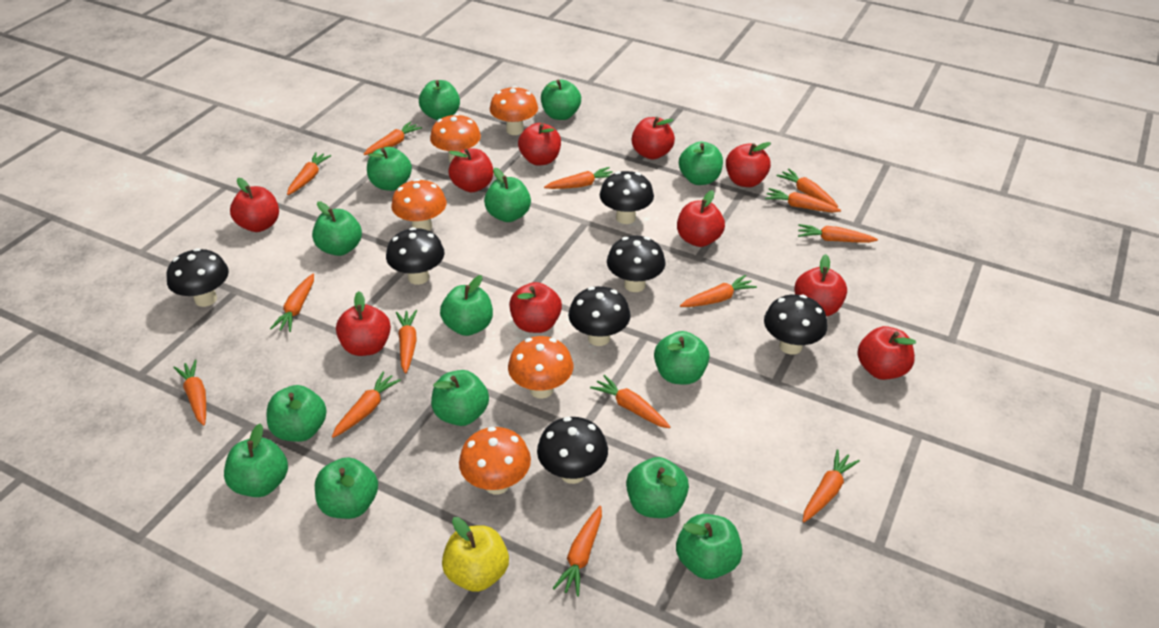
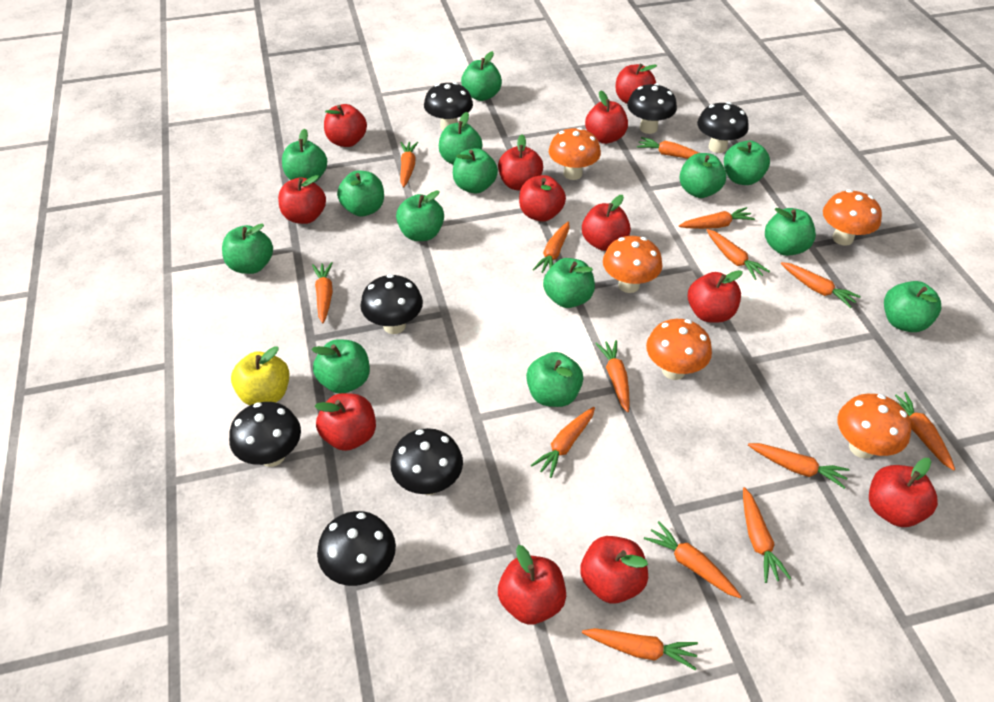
red apple: [230,178,279,232] [336,291,391,356] [449,149,494,192] [509,282,562,333] [518,123,561,166] [631,117,675,159] [677,190,725,247] [726,142,771,187] [794,254,847,316] [857,326,916,380] = 10 -> [278,175,326,224] [314,393,376,451] [324,104,367,147] [498,134,543,190] [498,545,566,625] [519,175,566,222] [580,536,648,604] [582,195,631,251] [585,90,628,144] [615,64,657,104] [688,270,743,323] [869,458,938,527] = 12

